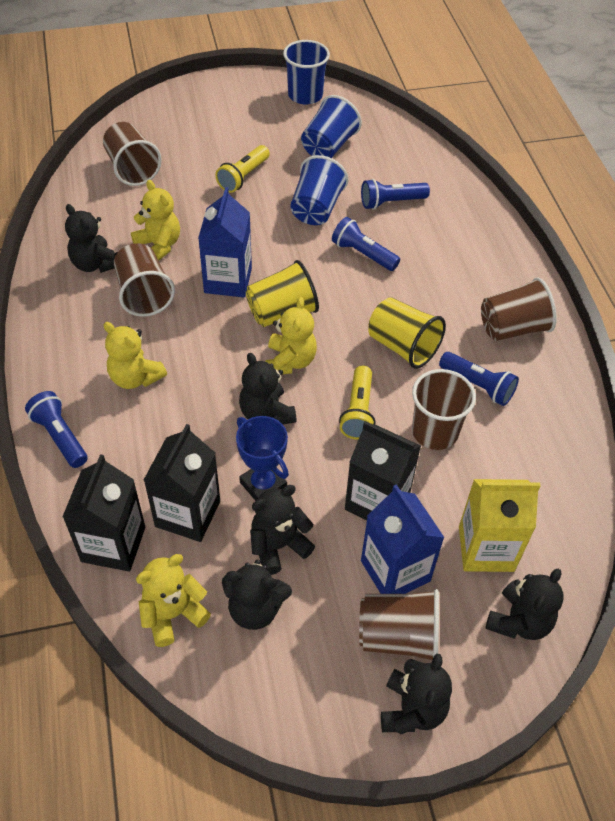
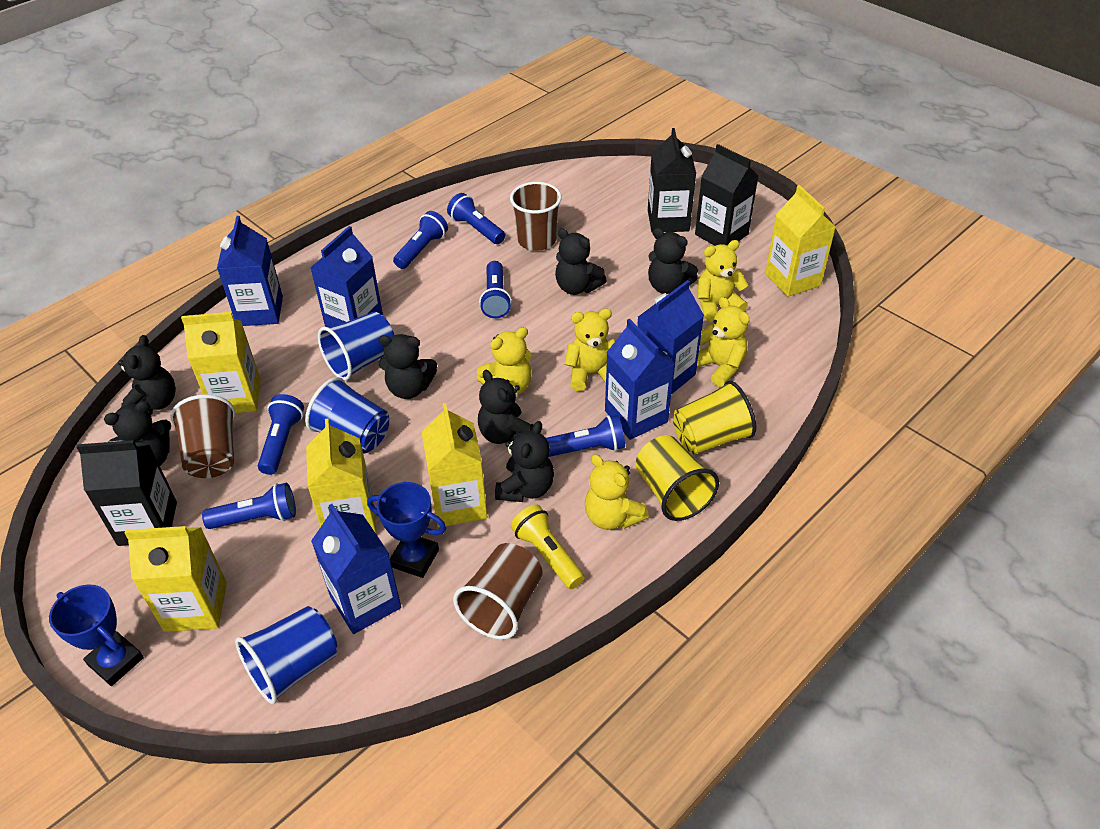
black teddy bear: [65,204,118,273] [222,560,292,630] [239,353,297,424] [250,485,315,575] [381,653,452,734] [486,569,564,640] = 6 -> [104,401,171,466] [118,335,176,415] [378,334,437,399] [478,370,534,444] [495,421,554,502] [555,228,607,295] [648,228,698,294] = 7
blue carton: [198,187,252,297] [361,484,445,594] = 2 -> [217,216,283,326] [311,226,383,327] [311,504,401,634] [605,319,675,440] [637,280,704,395] = 5
blue flashlight: [25,391,88,468] [332,217,400,271] [361,179,430,210] [439,352,519,406] = 4 -> [202,483,296,529] [258,394,304,475] [393,211,448,269] [447,193,505,244] [479,261,512,318] [546,415,625,457] = 6
blue trophy: [236,416,289,501] = 1 -> [49,584,144,686] [367,482,446,578] = 2
brown cup: [103,122,162,186] [114,243,175,317] [359,589,439,660] [412,369,476,450] [481,277,557,341] = 5 -> [170,394,235,478] [453,543,543,639] [510,182,562,251] = 3
yellow carton: [459,479,541,572] = 1 -> [125,526,227,632] [181,312,260,413] [306,418,377,534] [422,403,487,527] [765,185,836,297] = 5
yellow flashlight: [215,145,270,193] [339,366,375,440] = 2 -> [511,504,585,589] = 1
yellow teddy bear: [104,322,167,389] [131,180,180,261] [136,554,211,647] [265,297,317,374] = 4 -> [477,327,532,394] [564,309,615,391] [585,454,649,530] [697,297,750,387] [698,240,749,322] = 5

